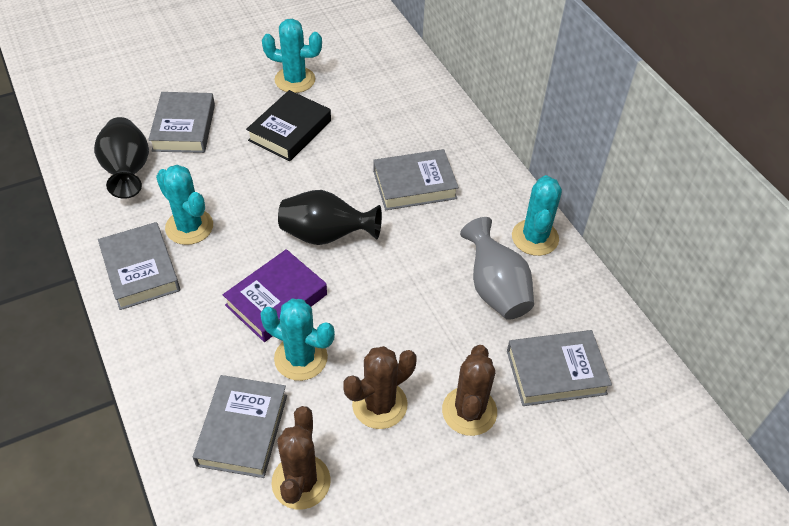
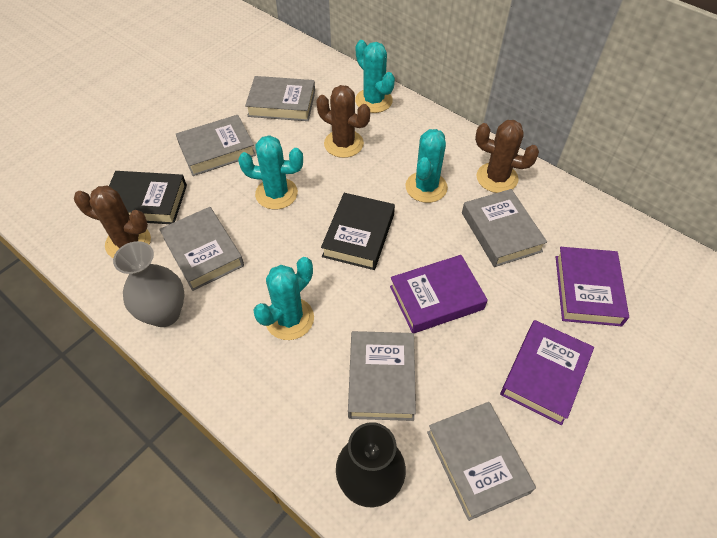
black book: [246,90,331,161] = 1 -> [109,171,187,224] [321,193,395,270] = 2
black vase: [94,117,149,199] [278,190,382,245] = 2 -> [336,422,406,507] = 1
grey book: [98,222,180,310] [148,92,215,153] [193,375,287,478] [373,149,459,210] [507,330,612,406] = 5 -> [159,207,244,291] [176,115,256,176] [245,76,315,121] [348,331,416,421] [427,402,536,521] [462,189,547,267] = 6
purple book: [223,249,327,342] = 1 -> [390,255,488,333] [500,320,594,425] [556,247,629,326] = 3

